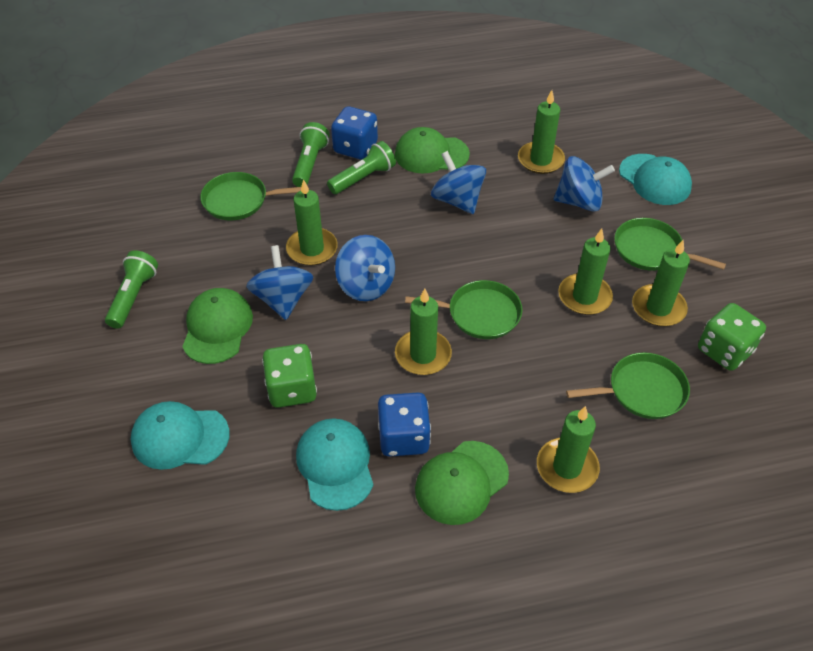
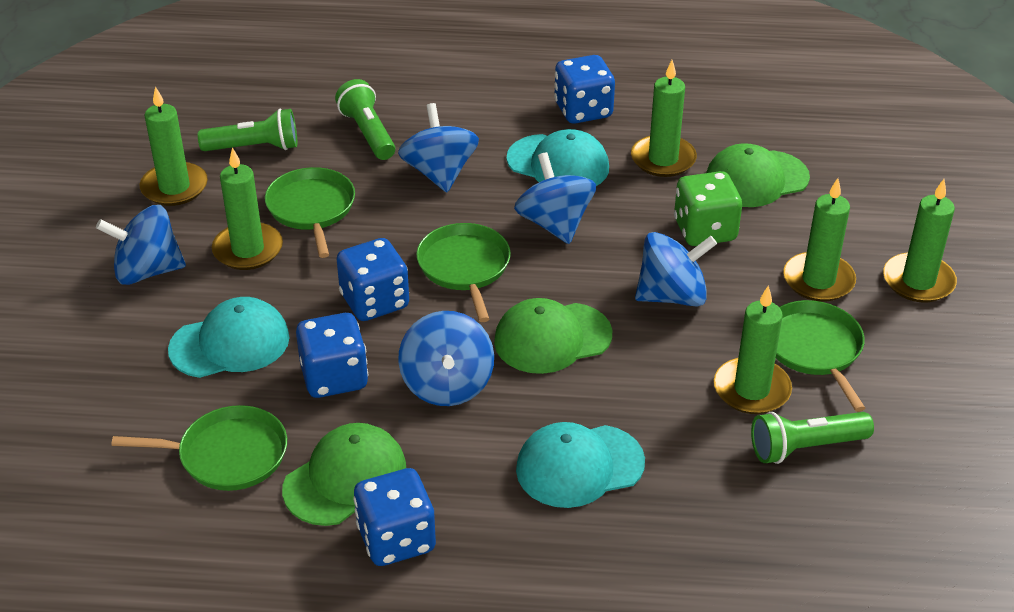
blue dice: [331,106,378,160] [378,392,431,457] = 2 -> [296,313,368,398] [336,238,409,321] [353,468,436,566] [554,55,615,124] = 4
blue spinning top: [246,245,314,320] [335,235,395,301] [431,151,486,214] [554,156,615,212] = 4 -> [96,205,186,285] [398,103,479,192] [398,311,494,406] [514,152,596,244] [635,232,717,307] = 5
green dice: [262,344,317,408] [698,303,766,371] = 2 -> [674,171,742,246] = 1

